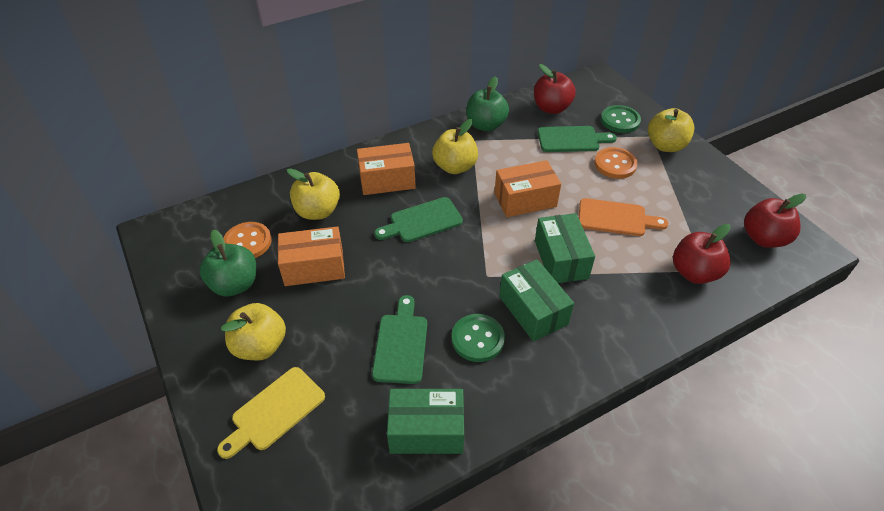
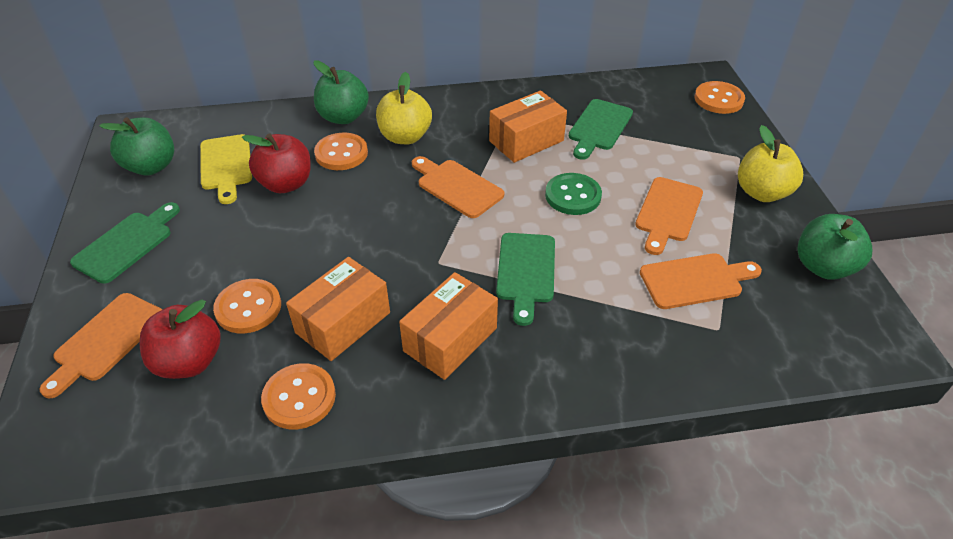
green apple: [200,230,256,297] [466,76,509,132] = 2 -> [99,117,174,175] [314,60,369,124] [797,214,872,280] = 3
green box: [387,389,464,454] [499,259,574,342] [535,213,595,283] = 3 -> none = 0
green button: [452,314,505,362] [601,105,641,133] = 2 -> [545,173,602,215] = 1
orange button: [223,222,272,258] [594,147,638,179] = 2 -> [213,279,281,333] [261,363,336,429] [314,133,368,170] [695,81,745,114] = 4
orange cutting board: [579,198,668,236] = 1 -> [40,293,162,398] [412,156,504,218] [635,177,703,255] [640,253,762,309] = 4
red apple: [534,64,576,114] [673,224,731,284] [744,193,806,248] = 3 -> [139,300,221,379] [242,133,311,193] = 2
yellow apple: [221,303,286,361] [287,168,340,220] [432,119,478,174] [648,108,694,152] = 4 -> [376,72,432,144] [738,125,803,202] = 2

